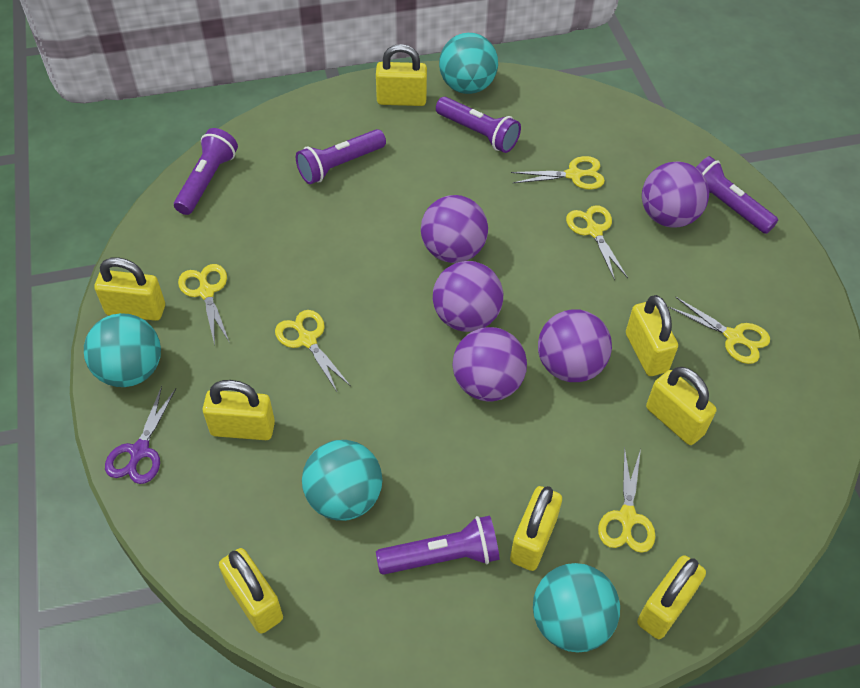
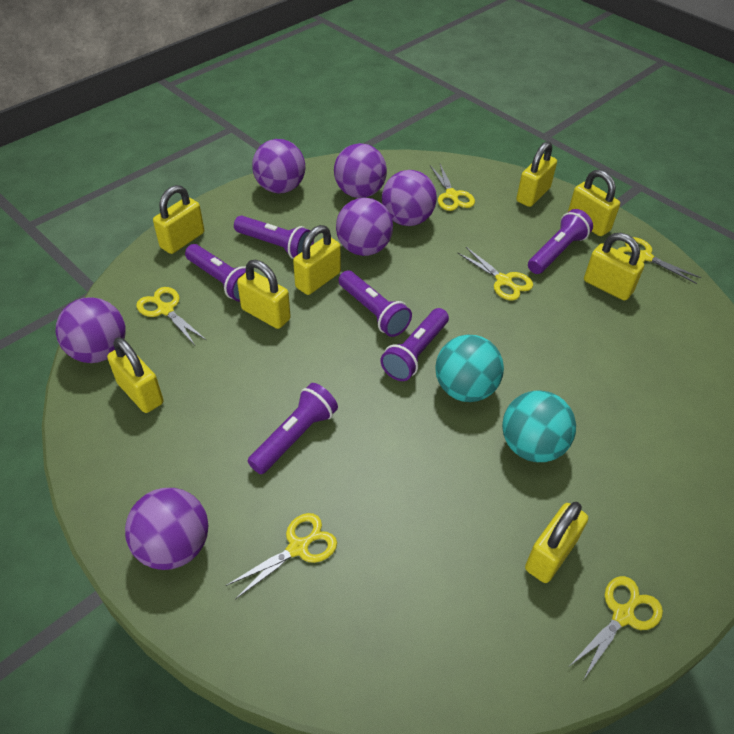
purple ball: [421,195,488,263] [433,261,503,332] [453,327,527,402] [538,309,612,382] [642,161,709,228] = 5 -> [56,297,126,363] [125,488,209,570] [252,139,305,193] [334,143,387,198] [336,198,393,256] [382,170,437,226] = 6
purple flashlight: [174,128,238,215] [296,129,386,184] [376,515,500,575] [436,97,521,153] [696,156,778,234] = 5 -> [185,244,246,302] [234,216,314,259] [248,383,338,474] [339,270,412,337] [380,308,449,381] [528,209,593,274] = 6
purple scissors: [105,386,176,484] = 1 -> none = 0
turquoise ball: [84,313,161,387] [302,440,382,521] [439,33,498,94] [533,563,620,652] = 4 -> [435,334,504,402] [502,390,576,462] = 2

